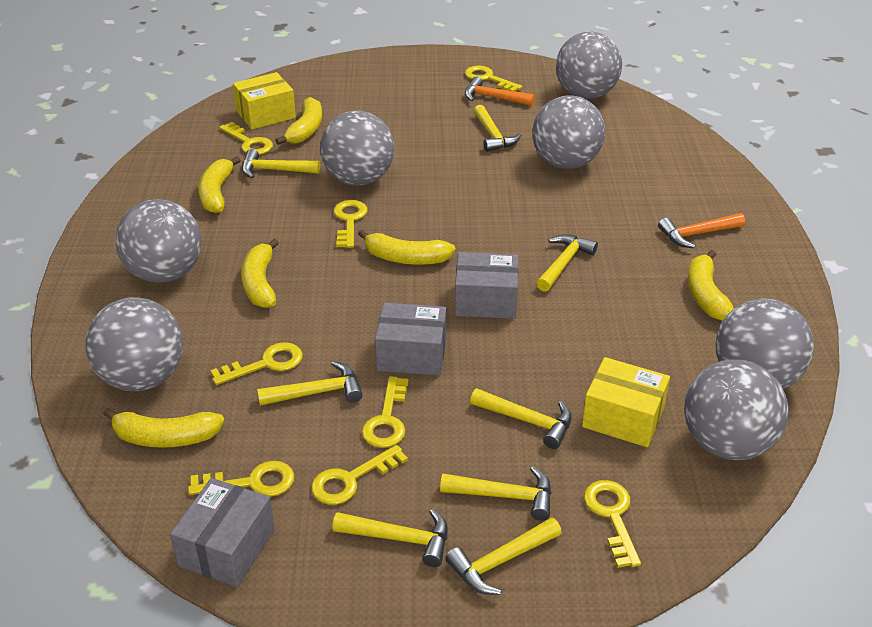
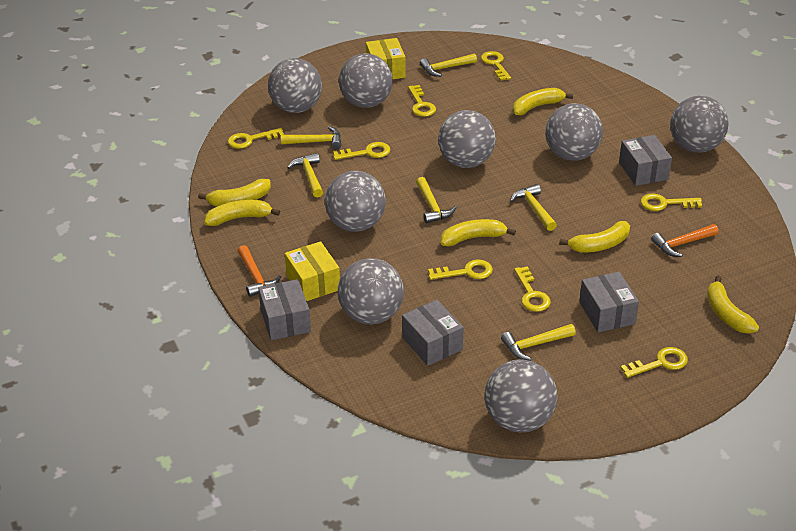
grey ball: [85,297,183,391] [115,199,202,283] [320,111,395,186] [532,95,605,169] [556,31,622,99] [684,359,789,460] [715,298,814,389] = 7 -> [268,58,322,113] [325,171,386,232] [338,258,404,324] [339,53,393,108] [438,110,496,168] [485,359,557,433] [545,103,603,161] [670,96,729,153] = 8
grey box: [170,478,275,587] [375,302,447,376] [455,252,518,319] = 3 -> [258,279,311,340] [402,300,464,366] [579,272,639,333] [619,135,672,186] = 4
yellow hammer: [242,149,320,178] [257,361,363,406] [333,509,448,567] [440,466,551,521] [445,517,562,595] [470,388,572,449] [473,105,521,152] [536,235,598,292] = 8 -> [281,126,341,149] [287,153,323,197] [416,177,456,223] [420,53,477,77] [501,324,576,361] [510,184,557,231] = 6

